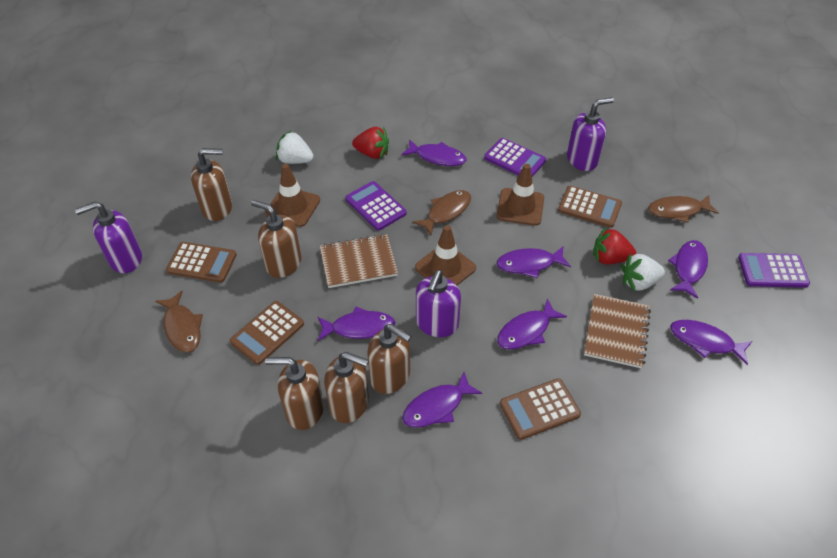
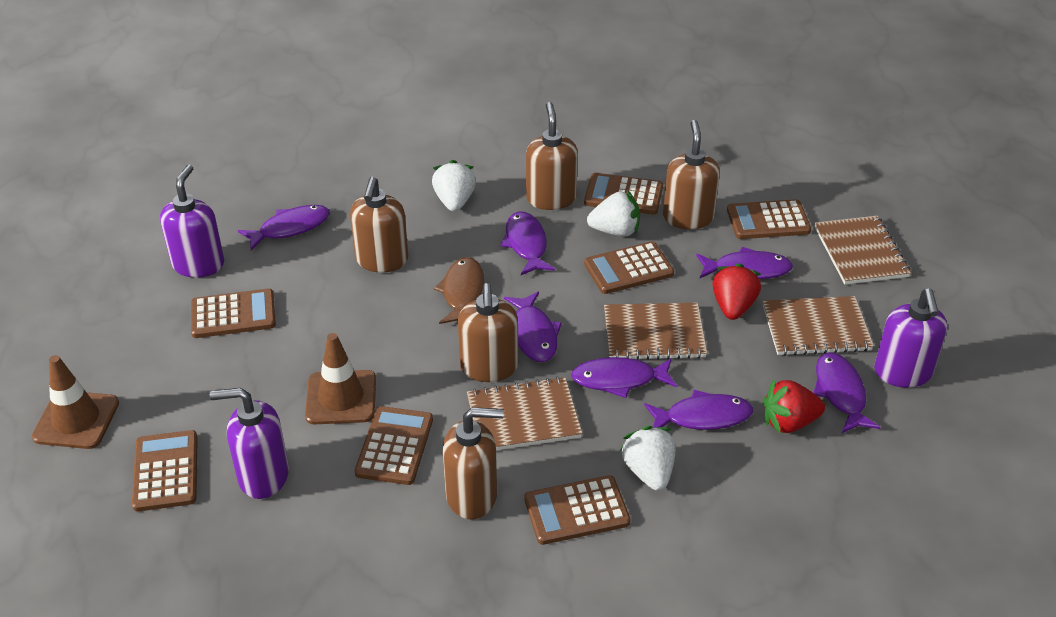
brown calculator: [166,242,237,283] [230,301,304,365] [500,378,581,440] [558,186,622,228] = 4 -> [132,430,198,512] [191,288,276,338] [355,406,433,485] [524,475,631,545] [584,173,663,215] [584,241,674,294] [727,199,811,239] = 7
brown fish: [155,291,203,353] [412,190,471,235] [648,195,719,223] = 3 -> [434,257,484,324] = 1
brown notebook: [320,234,398,288] [584,294,651,368] = 2 -> [467,377,582,450] [604,303,707,360] [763,296,874,356] [815,216,911,284] = 4
brown traffic cone: [265,164,320,227] [415,225,476,285] [497,164,544,226] = 3 -> [32,355,119,449] [305,333,376,424] = 2
purple calculator: [345,181,407,231] [484,138,546,177] [738,253,810,288] = 3 -> none = 0
white strawberry: [276,131,314,164] [621,253,665,292] = 2 -> [432,160,476,212] [587,190,640,236] [620,426,676,491] = 3

